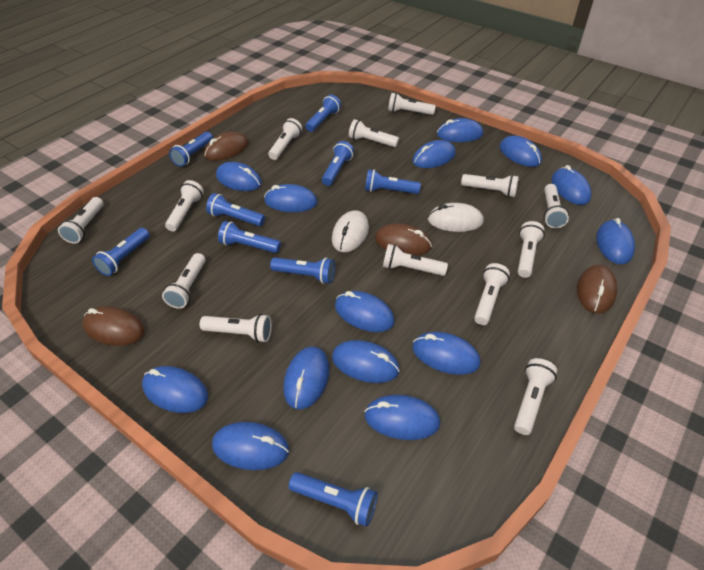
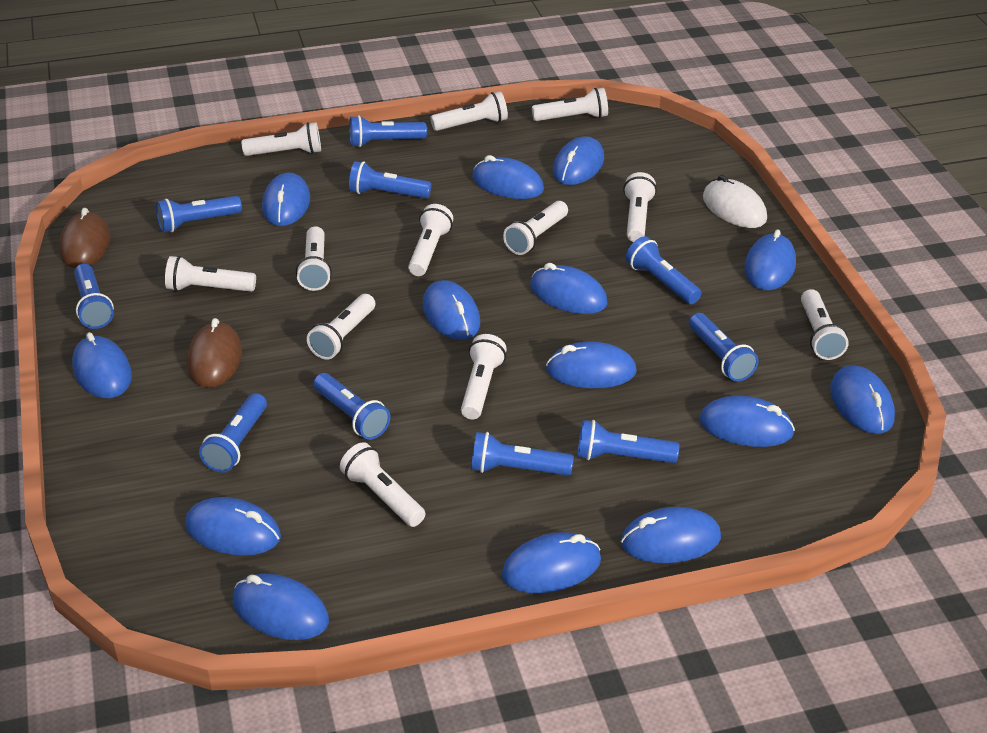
blue flashlight: [92,228,150,276] [169,132,213,166] [206,193,265,226] [218,221,281,253] [270,257,335,284] [289,472,378,527] [305,95,341,132] [322,141,354,186] [365,170,421,194] = 9 -> [74,264,114,329] [156,196,242,232] [199,393,267,473] [313,373,390,440] [349,115,427,147] [349,161,432,199] [471,432,574,475] [577,420,679,463] [626,236,702,304] [689,313,759,382] = 10
brown mouse: [82,306,145,346] [204,132,248,161] [375,223,432,255] [577,265,617,314] = 4 -> [59,208,110,268] [187,318,242,388] = 2
white flashlight: [58,197,103,244] [162,253,206,309] [165,180,204,231] [200,314,272,343] [268,118,302,160] [349,119,399,147] [383,244,448,276] [388,93,436,115] [461,174,519,197] [474,263,510,325] [514,358,557,435] [518,221,545,278] [544,184,569,228] = 13 -> [165,256,256,292] [242,122,321,156] [296,226,332,291] [307,294,375,360] [340,442,425,527] [408,204,453,276] [430,92,508,131] [461,334,507,420] [503,201,568,255] [532,88,608,121] [623,172,657,242] [801,289,849,360] = 12
white mouse: [332,210,369,252] [428,203,484,232] = 2 -> [703,175,767,228] = 1

